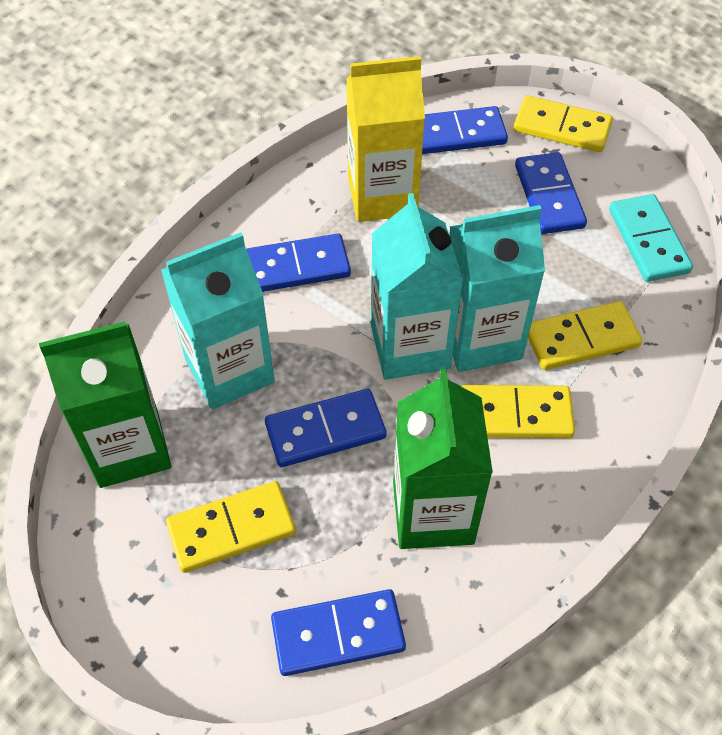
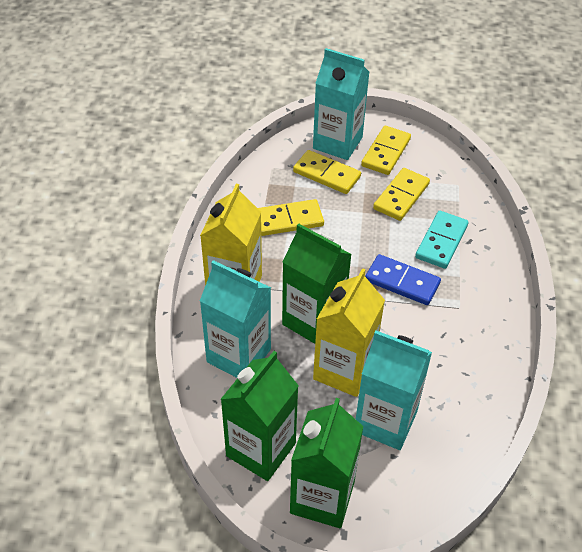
blue domino: [246,234,351,292] [265,389,386,467] [271,589,406,676] [422,106,508,154] [515,152,587,234] = 5 -> [365,254,441,305] = 1
green carton: [39,321,171,488] [393,369,493,549] = 2 -> [221,351,299,481] [282,223,352,344] [290,398,364,528] = 3
yellow carton: [346,56,425,222] = 1 -> [200,184,262,285] [313,268,385,397] = 2

